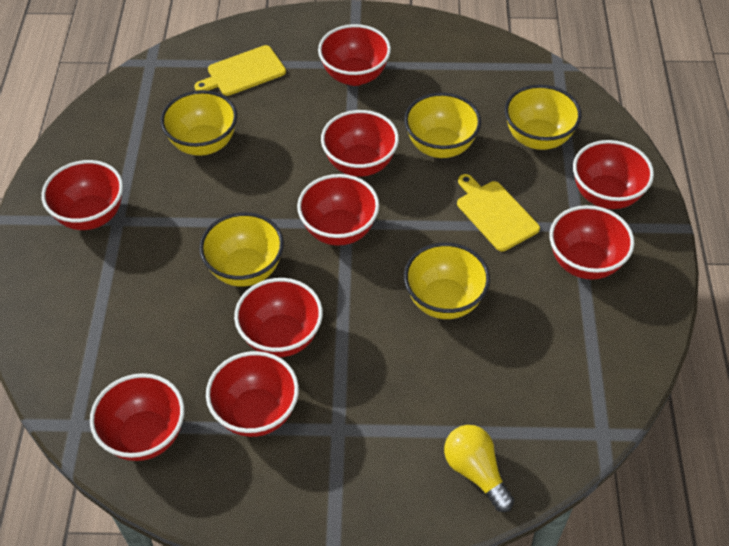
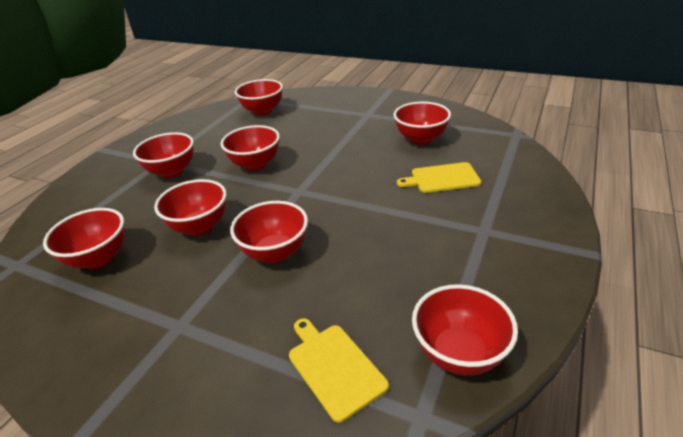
red bowl: [41,160,123,230] [90,373,184,461] [206,351,299,437] [234,278,323,357] [297,174,379,246] [318,24,391,86] [321,110,399,177] [550,205,634,280] [573,140,654,209] = 9 -> [43,208,125,269] [133,132,194,178] [154,179,227,236] [221,125,280,171] [230,201,308,263] [235,79,283,116] [393,102,451,145] [412,284,518,375] = 8
yellow bowl: [160,90,237,156] [199,212,284,287] [404,92,481,158] [404,242,490,319] [505,84,582,150] = 5 -> none = 0
yellow light bulb: [444,425,514,512] = 1 -> none = 0

